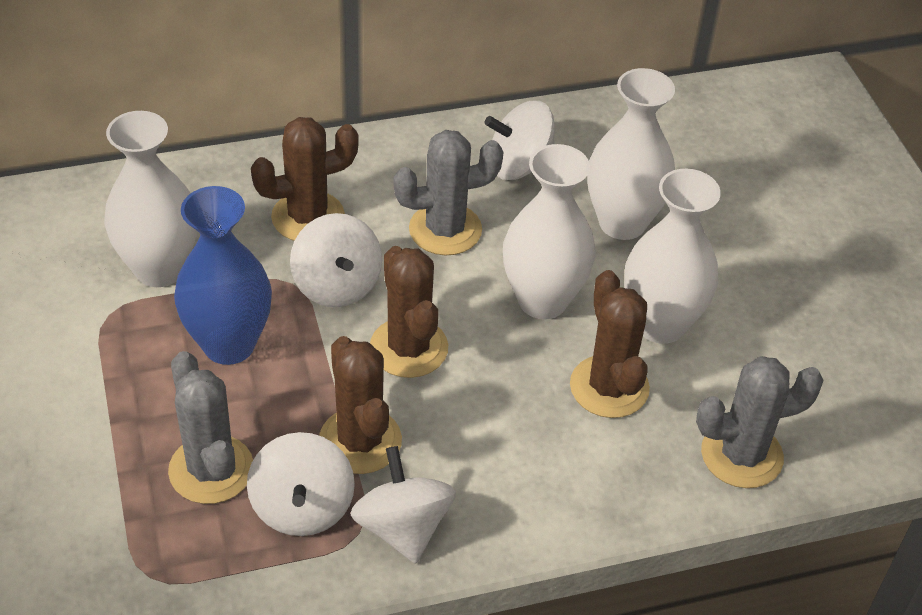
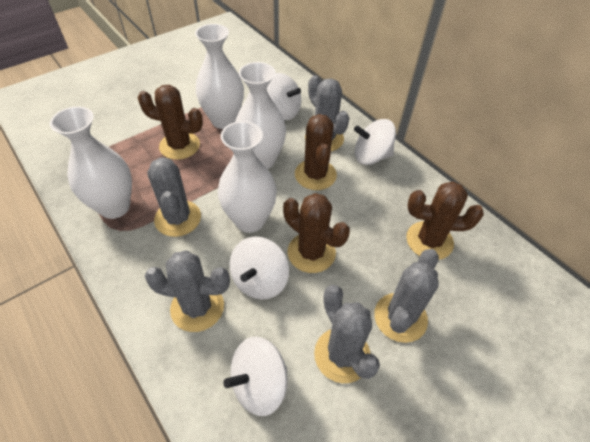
blue vase: [174,186,272,365] = 1 -> none = 0
grey cactus: [168,351,253,504] [394,130,503,255] [696,356,824,488] = 3 -> [145,250,230,332] [147,157,201,237] [305,75,349,151] [314,285,380,383] [374,249,439,343] = 5

